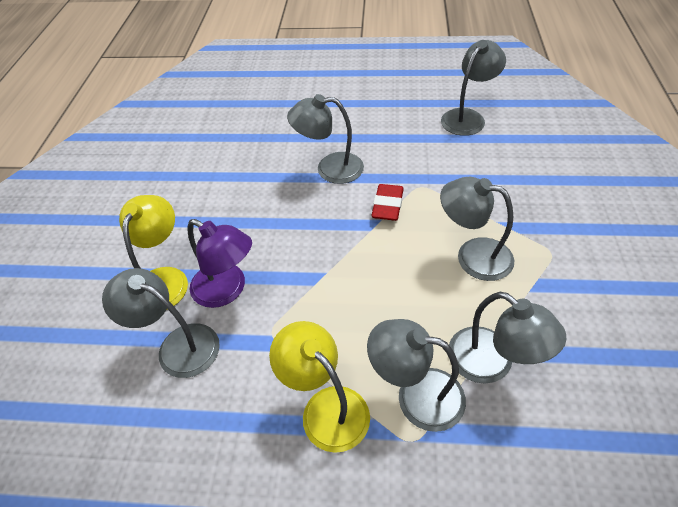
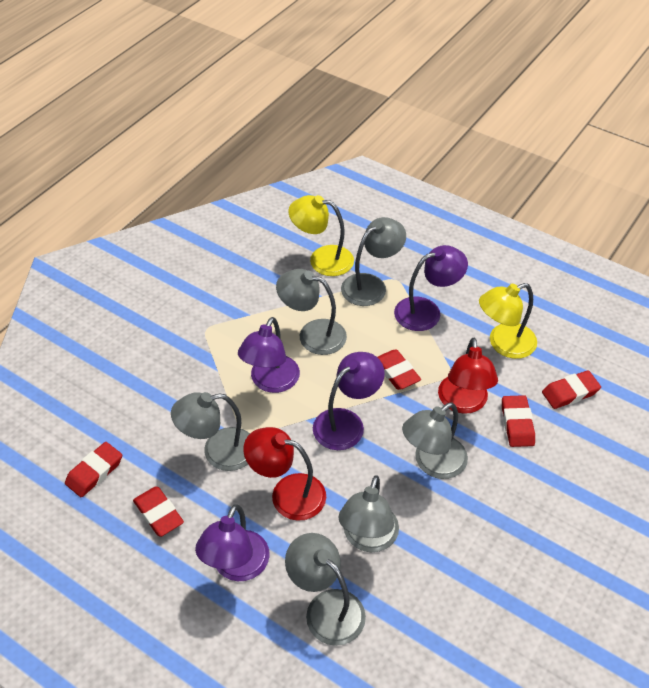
purple lamp: [187,219,252,308] = 1 -> [195,504,270,581] [238,317,300,393] [313,352,385,450] [394,245,468,331] = 4
red eraser: [371,184,404,221] = 1 -> [65,442,122,497] [133,486,184,537] [377,349,421,390] [502,395,535,447] [542,370,601,409] = 5
red lamp: none = 0 -> [243,427,326,521] [438,338,498,414] = 2

